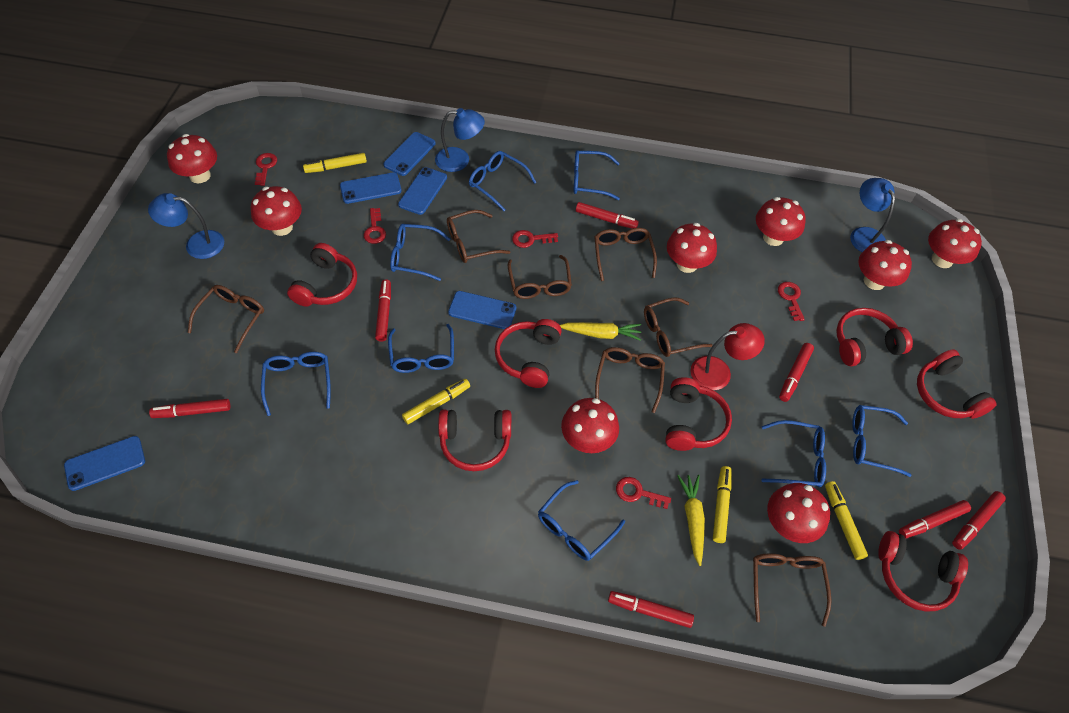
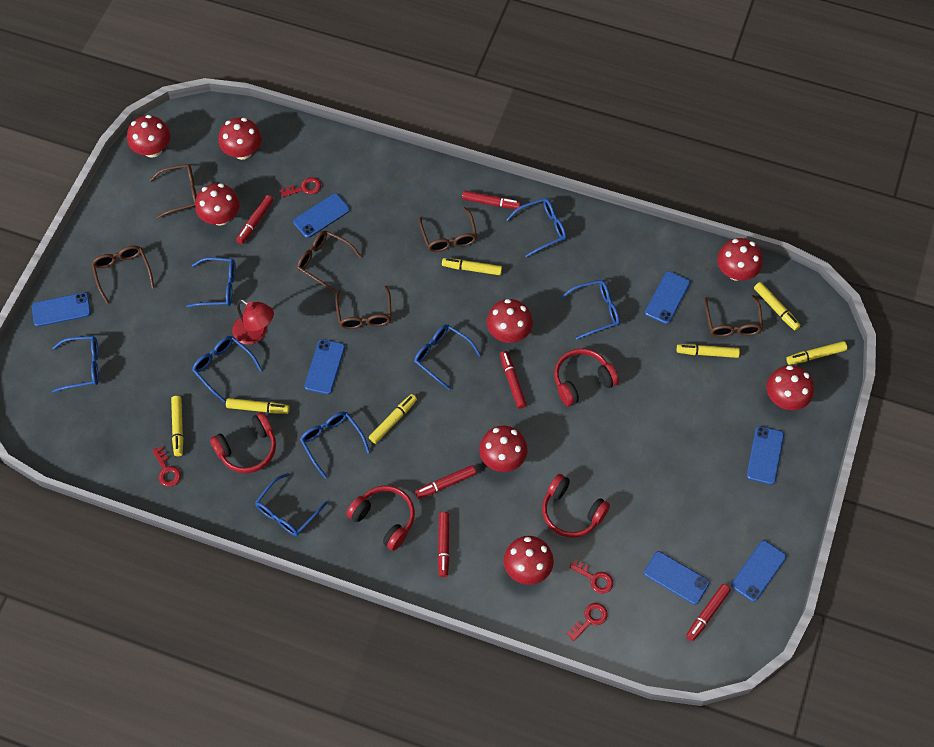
blue lamp: [148,193,224,259] [435,108,485,172] [850,178,895,252] = 3 -> none = 0
blue phone: [64,436,145,491] [340,172,402,204] [383,132,436,176] [398,167,447,215] [448,291,516,329] = 5 -> [32,292,91,327] [293,193,350,238] [305,339,345,394] [644,551,710,605] [645,271,690,324] [731,540,786,602] [747,426,784,485] = 7
brown glasses: [188,285,264,353] [447,210,510,263] [508,255,572,299] [594,228,657,281] [595,347,665,413] [644,297,713,357] [753,554,832,627] = 7 -> [91,245,154,304] [150,164,197,219] [297,230,362,292] [335,286,391,329] [419,207,477,252] [704,295,763,337] = 6
red headphones: [287,243,357,307] [438,410,511,471] [495,319,562,388] [665,377,732,451] [836,308,913,366] [878,531,968,612] [917,349,997,419] = 7 -> [210,412,276,473] [346,486,415,551] [542,474,610,538] [554,348,619,406] = 4
red key: [255,153,277,186] [364,208,386,244] [512,230,558,248] [616,477,671,509] [778,282,805,321] = 5 -> [152,446,181,487] [280,177,321,197] [567,603,608,641] [569,559,613,594] = 4
red marker: [149,399,230,418] [375,279,391,342] [576,202,639,229] [608,591,694,628] [779,343,814,402] [899,500,971,539] [952,491,1006,550] = 7 -> [236,195,273,244] [415,465,476,499] [438,512,449,577] [462,191,521,209] [500,351,527,409] [686,584,731,641] = 6
yellow carrot: [560,322,641,341] [678,475,705,566] = 2 -> none = 0
yellow marker: [303,153,367,173] [402,379,470,424] [713,466,732,543] [825,481,868,560] = 4 -> [171,396,183,456] [226,398,290,414] [369,394,417,444] [442,258,502,275] [677,344,740,358] [754,282,801,330] [786,341,847,365] = 7

